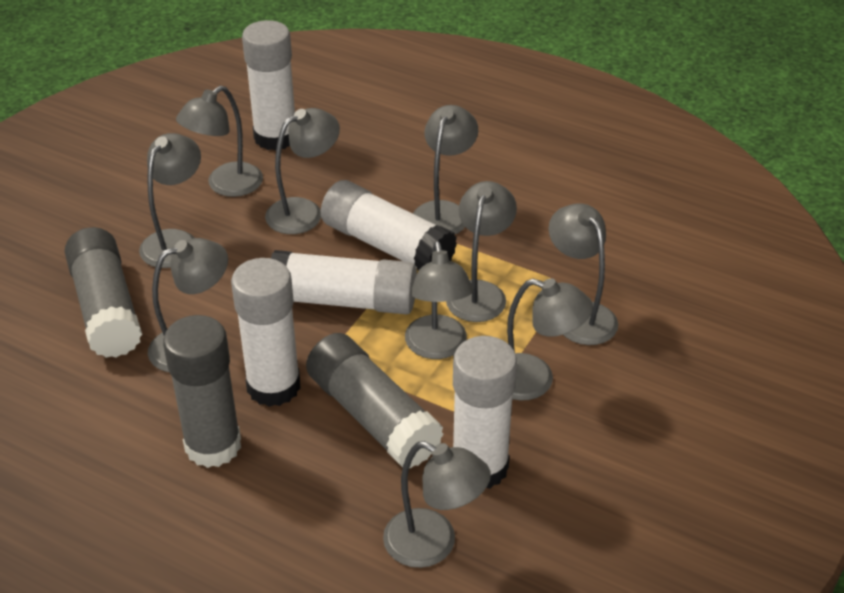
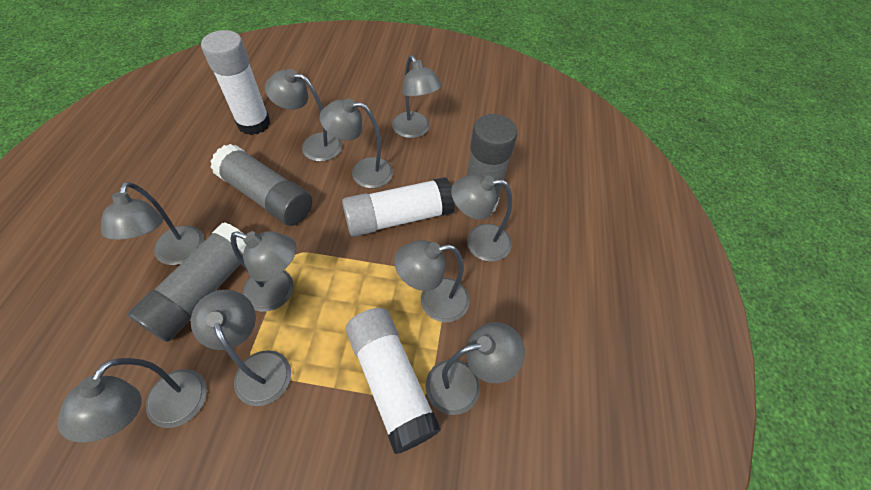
white glue stick: [231,258,301,407] [242,20,295,150] [271,250,417,315] [321,180,457,270] [453,336,517,489] = 5 -> [201,30,270,135] [342,177,455,237] [346,308,441,454] = 3

